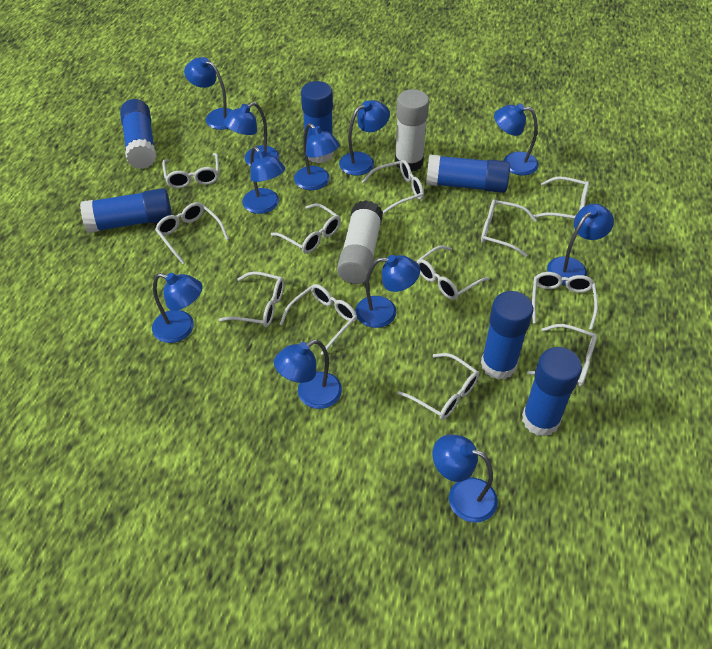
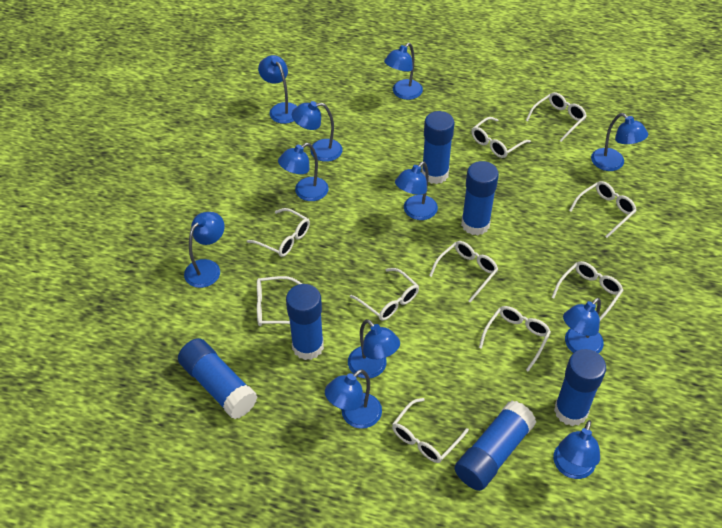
white glasses: [155,202,229,264] [162,153,219,188] [218,271,284,327] [271,203,341,254] [280,284,357,355] [362,160,424,214] [397,353,479,420] [417,245,490,300] [481,199,537,257] [527,324,597,387] [532,272,598,330] [533,176,589,219] = 12 -> [247,208,310,257] [257,276,303,326] [350,268,419,321] [392,398,469,463] [429,241,498,303] [472,117,531,158] [479,306,551,372] [526,92,587,142] [551,261,624,321] [569,181,637,238] = 10
white glue stick: [337,200,383,284] [395,89,429,172] = 2 -> none = 0

